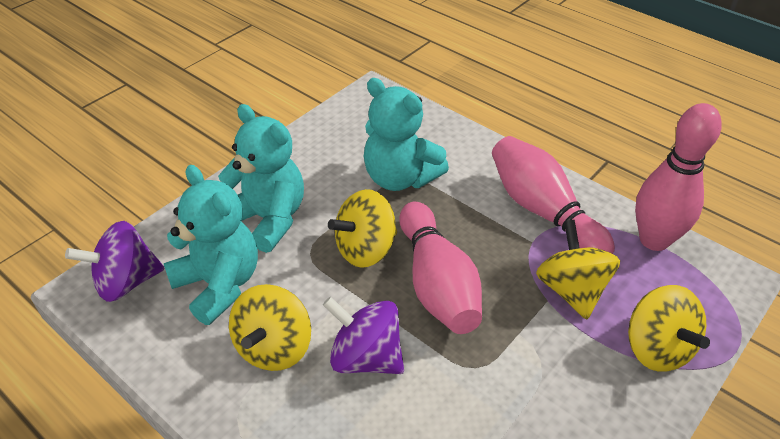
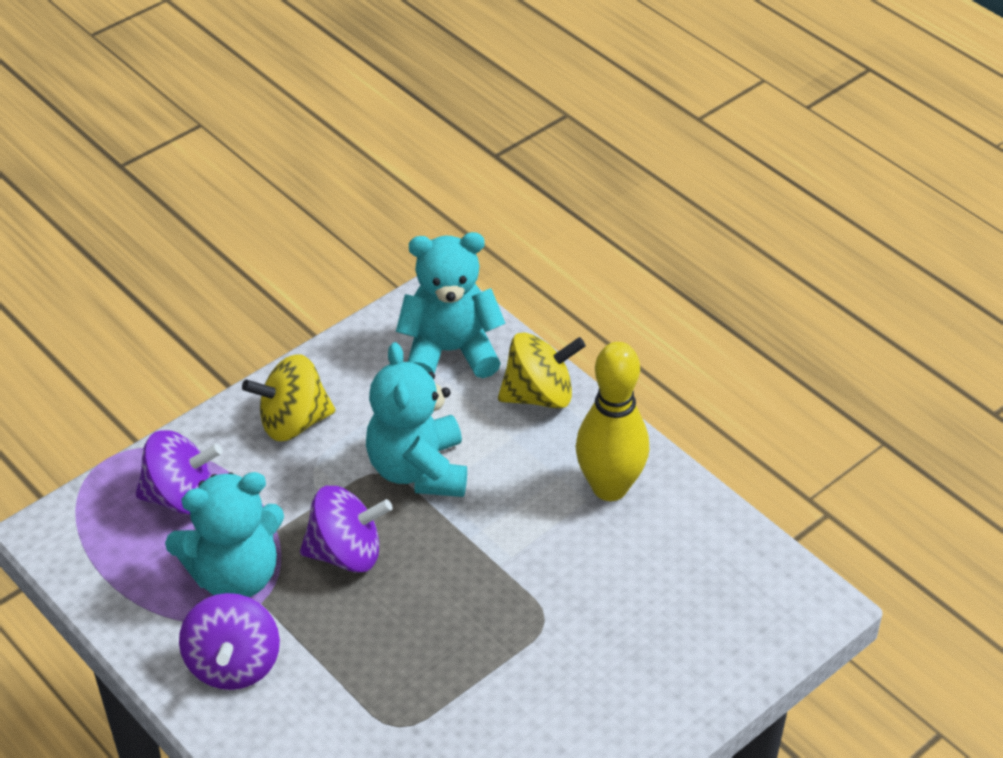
pink bowling pin: [399,202,482,334] [492,136,615,254] [635,103,722,251] = 3 -> none = 0
purple spinning top: [65,221,165,302] [323,297,404,374] = 2 -> [135,430,222,515] [179,593,280,690] [300,486,393,573] = 3
yellow bowling pin: none = 0 -> [576,342,649,501] = 1
yellow spinning top: [229,284,311,371] [328,189,397,268] [536,220,620,320] [628,285,710,372] = 4 -> [242,355,335,441] [498,333,586,409] = 2

